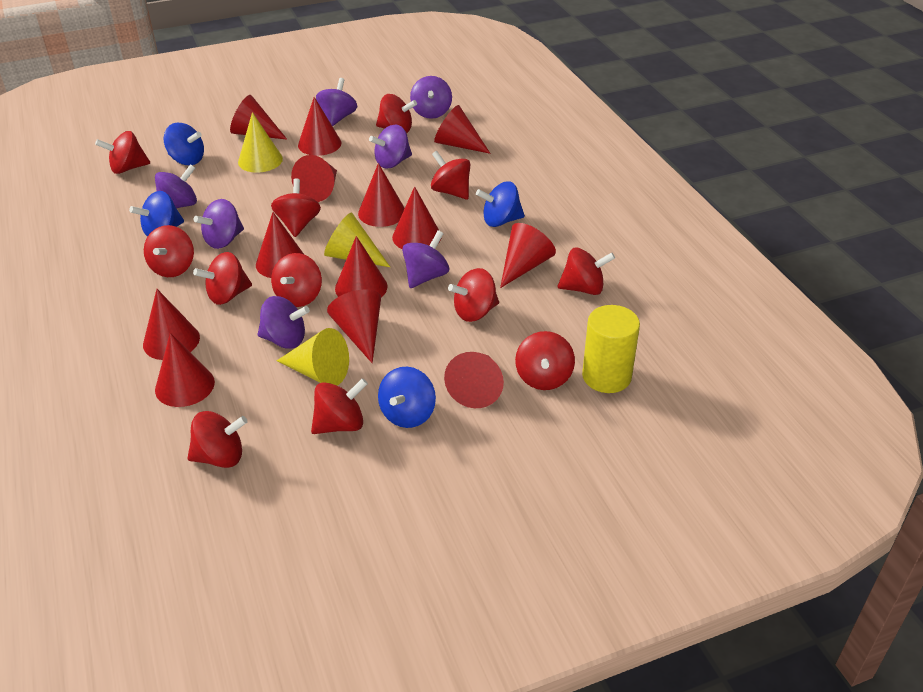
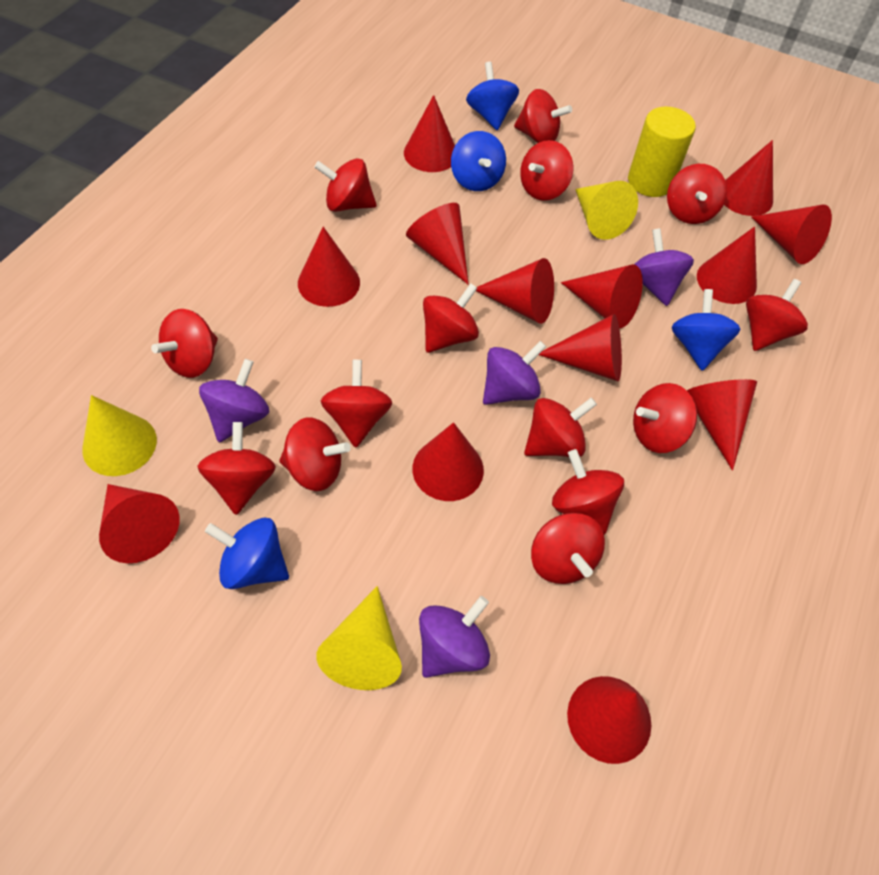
purple spinning top: [155,164,197,209] [194,199,244,249] [258,296,310,349] [316,78,357,127] [369,124,412,169] [402,230,449,288] [410,76,452,119] = 7 -> [199,359,269,442] [419,596,490,678] [483,341,546,405] [634,228,694,306] = 4
red spinning top: [95,131,150,174] [144,225,194,277] [188,411,248,468] [193,252,252,305] [271,179,321,237] [271,253,322,307] [311,378,368,434] [376,94,417,133] [431,151,470,199] [448,268,499,322] [515,331,575,390] [558,248,615,295] = 12 -> [151,309,218,378] [197,422,276,515] [279,417,351,491] [314,158,377,212] [321,360,392,448] [423,283,479,353] [514,89,572,143] [520,140,573,201] [524,397,597,457] [531,513,605,584] [552,449,624,535] [633,383,697,453] [667,164,727,224] [746,279,808,351] = 14

